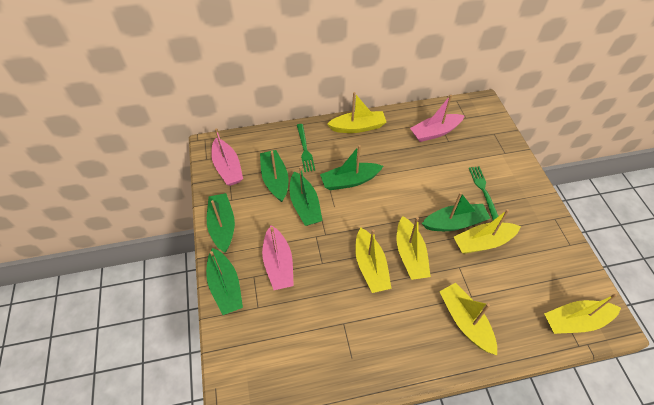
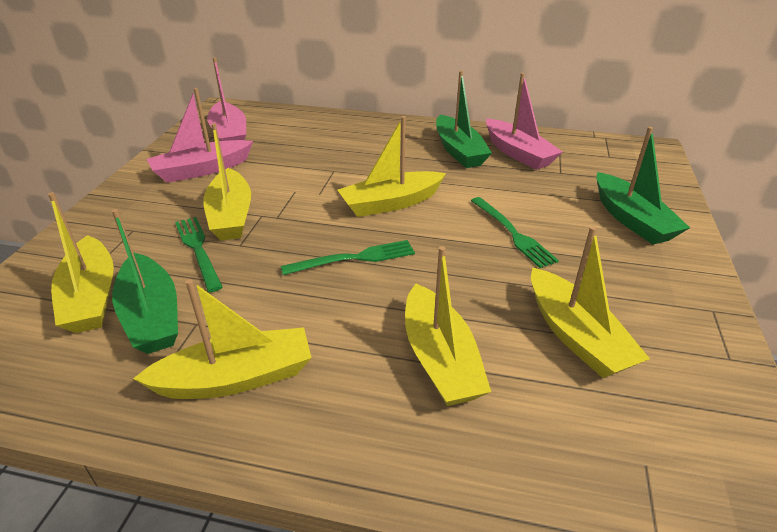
green boat: [206,248,243,315] [207,193,235,252] [260,150,288,202] [290,166,323,226] [320,145,383,190] [422,192,490,231] = 6 -> [112,209,178,354] [436,71,492,168] [597,127,690,245] = 3
green fork: [297,124,315,172] [469,167,498,220] = 2 -> [175,217,223,292] [281,240,415,275] [471,197,559,268] = 3

